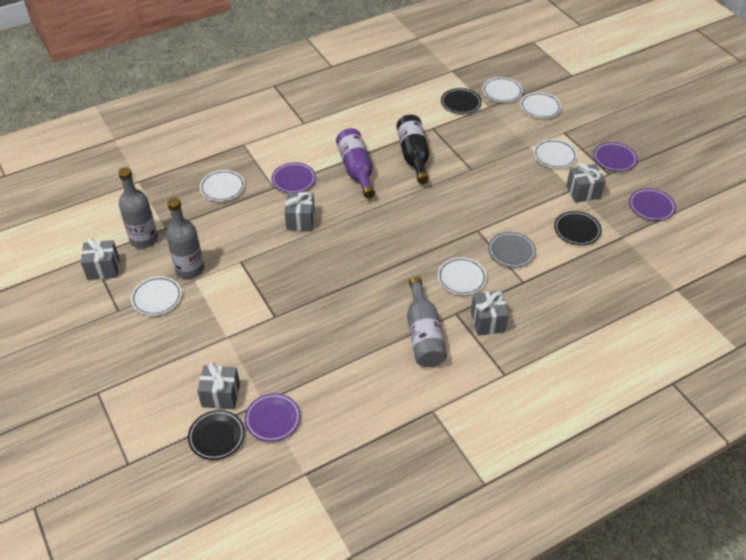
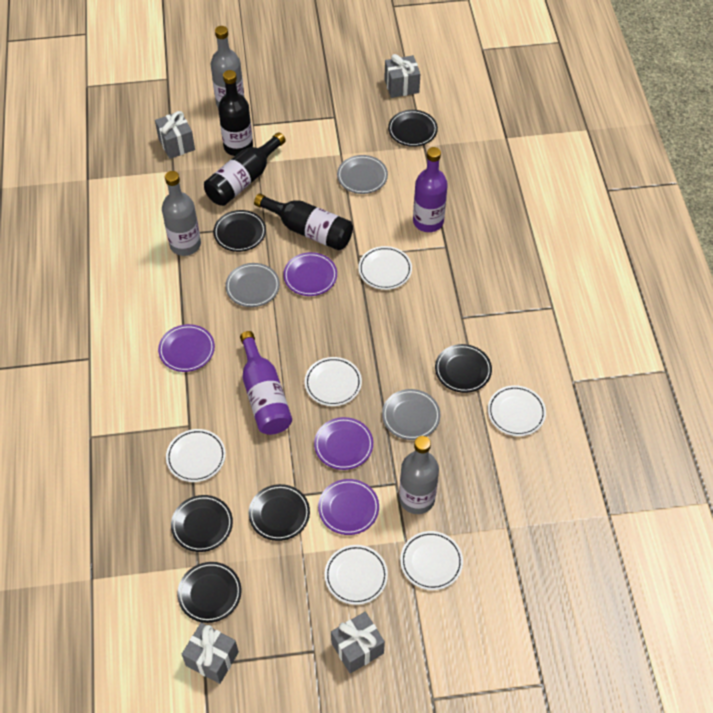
black bottle: [396,115,429,184] = 1 -> [204,132,286,206] [218,70,253,156] [254,193,353,250] = 3
black plate: [188,410,245,460] [441,88,482,114] [554,211,602,245] = 3 -> [171,495,233,552] [177,562,241,623] [213,210,266,252] [249,484,310,541] [388,110,438,147] [435,344,492,393] = 6
grey gift: [81,238,119,280] [197,362,240,409] [285,192,315,231] [471,291,509,336] [566,163,606,203] = 5 -> [155,111,195,159] [182,623,239,684] [331,612,385,674] [384,54,420,98] = 4
grey plate: [488,232,536,267] = 1 -> [225,263,280,307] [337,155,388,194] [382,389,440,440] = 3
purple bottle: [336,128,375,198] = 1 -> [240,331,292,435] [413,147,448,232] = 2

